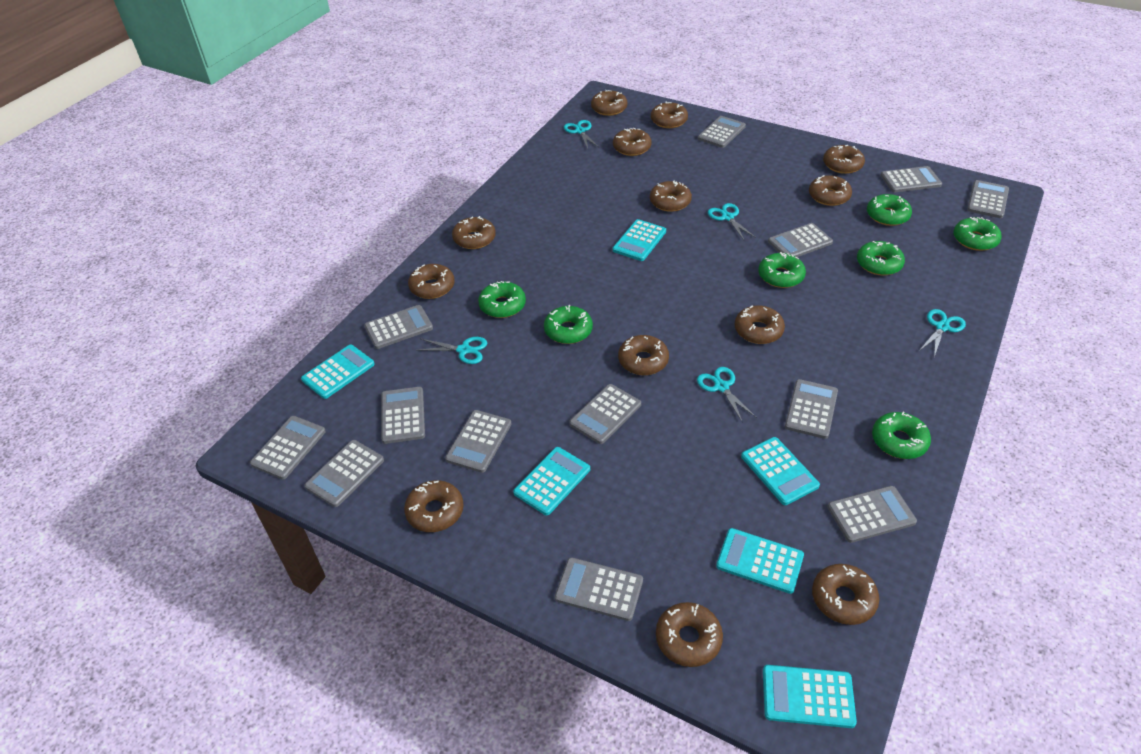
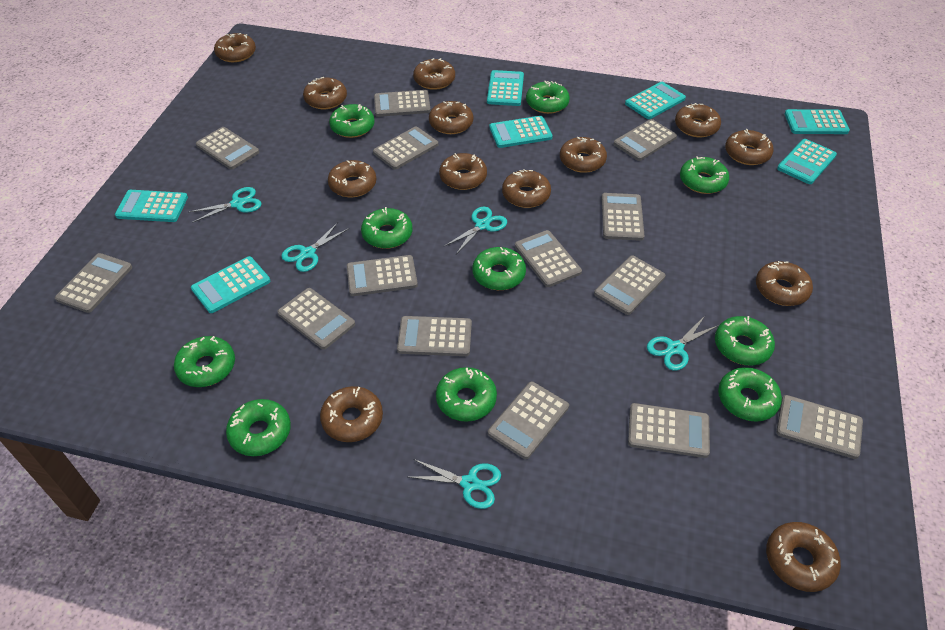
green donut: [478,281,526,318] [544,305,593,344] [758,252,806,288] [857,241,905,276] [867,194,912,226] [872,412,931,459] [953,217,1002,251] = 7 -> [174,336,235,387] [226,399,291,456] [329,104,375,138] [361,207,412,249] [436,367,497,422] [472,247,526,290] [526,81,570,114] [680,156,729,194] [715,316,775,365] [718,367,782,422] = 10
grey calculator: [250,416,326,479] [305,440,384,507] [364,305,433,349] [381,387,425,444] [445,410,512,473] [555,557,643,621] [569,384,641,444] [698,116,746,148] [768,223,833,257] [785,379,838,439] [827,486,917,543] [880,166,942,192] [967,180,1009,218] = 13 -> [55,253,132,313] [196,127,259,170] [277,288,355,350] [347,255,418,296] [373,126,438,170] [374,90,431,117] [397,316,472,356] [488,381,569,459] [515,230,582,287] [594,255,666,315] [601,193,645,241] [614,119,677,161] [628,403,710,458] [776,395,863,459] = 14
turquoise calculator: [301,345,375,399] [513,447,590,515] [613,219,666,261] [716,528,804,594] [741,437,820,505] [763,665,857,728] = 6 -> [115,190,188,222] [191,256,270,313] [487,70,524,106] [489,116,553,148] [625,82,686,119] [777,139,837,184] [784,109,850,134] = 7

